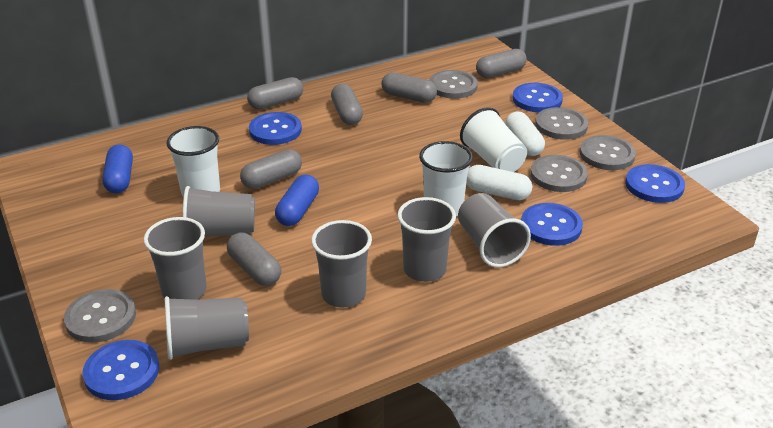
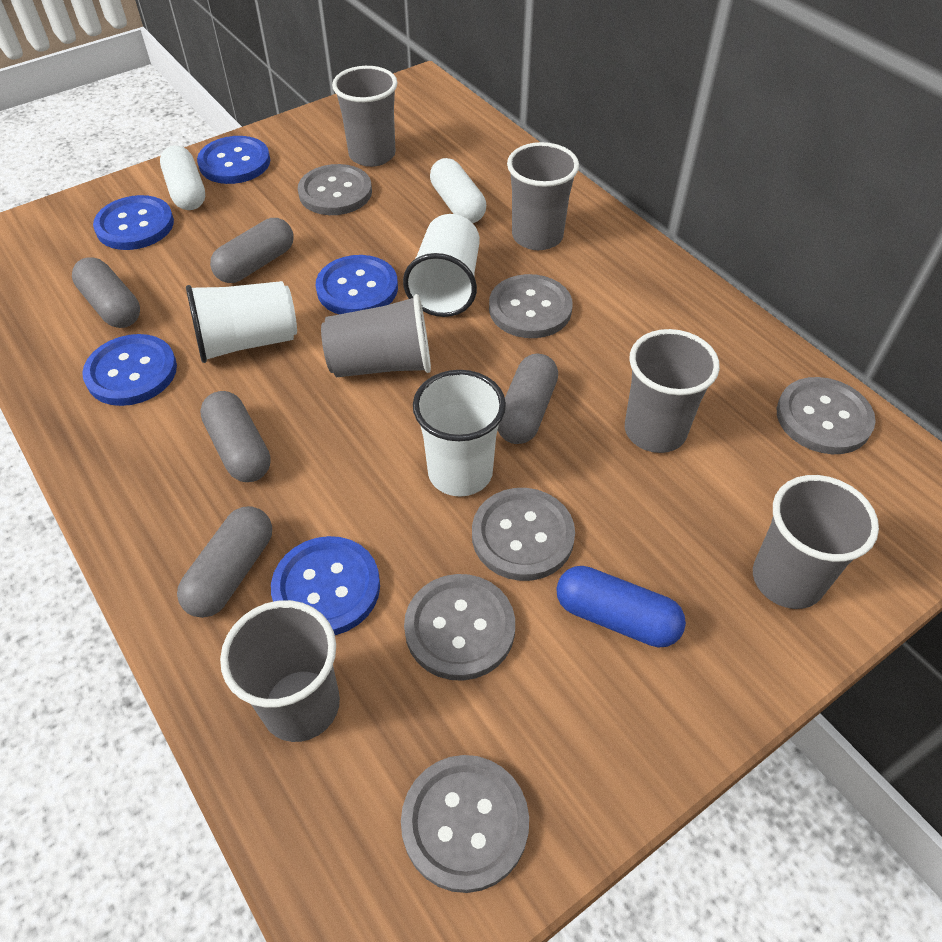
blue capsule: [102,144,133,193] [275,175,319,226] = 2 -> [556,566,686,648] = 1
grey button: [64,289,136,343] [429,70,478,99] [530,155,588,192] [535,107,588,140] [580,135,636,170] = 5 -> [298,164,372,215] [401,755,529,893] [404,574,515,681] [472,488,575,581] [489,274,573,338] [777,377,876,454] = 6
grey capsule: [227,233,281,286] [240,149,302,189] [247,77,303,109] [331,84,363,125] [381,73,437,103] [476,49,527,78] = 6 -> [72,257,140,328] [177,506,272,618] [200,391,271,482] [210,218,294,283] [498,354,558,444] = 5

